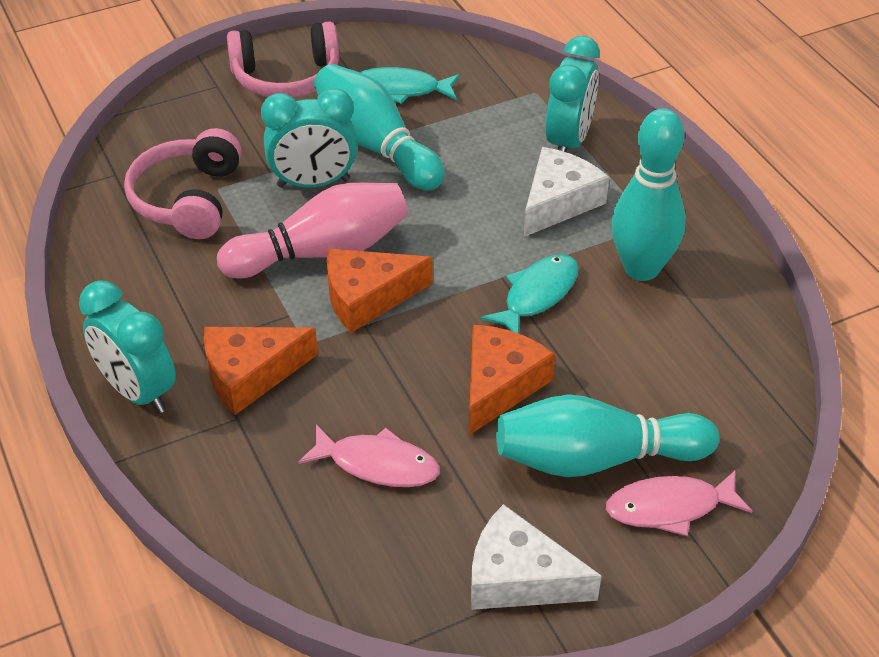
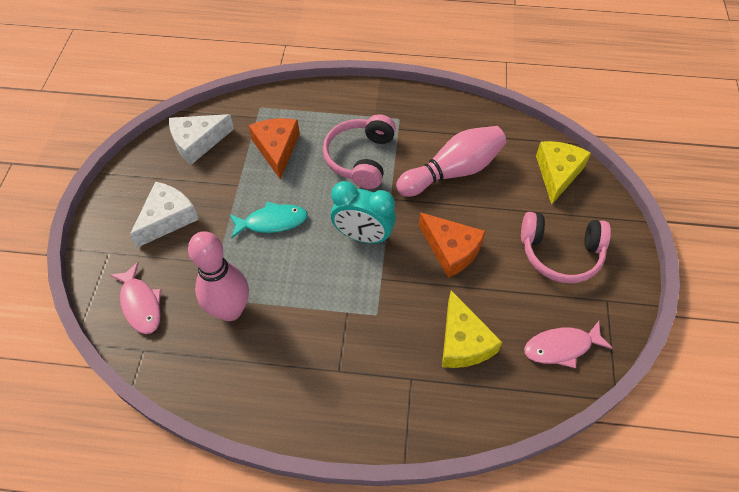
orange cheese: [204,327,318,415] [327,249,433,333] [469,325,555,435] = 3 -> [248,118,300,179] [419,212,486,278] = 2
pink bowling pin: [217,183,408,279] = 1 -> [188,231,249,321] [396,126,506,197] = 2
turquoise bowling pin: [314,64,445,190] [496,394,719,477] [611,109,686,281] = 3 -> none = 0
turquoise clock: [79,280,176,413] [261,88,357,188] [545,36,600,152] = 3 -> [331,181,396,243] = 1
turquoise fish: [360,67,460,104] [481,254,579,334] = 2 -> [229,202,308,238] = 1
yellow cheese: none = 0 -> [442,290,502,368] [536,141,591,205] = 2

